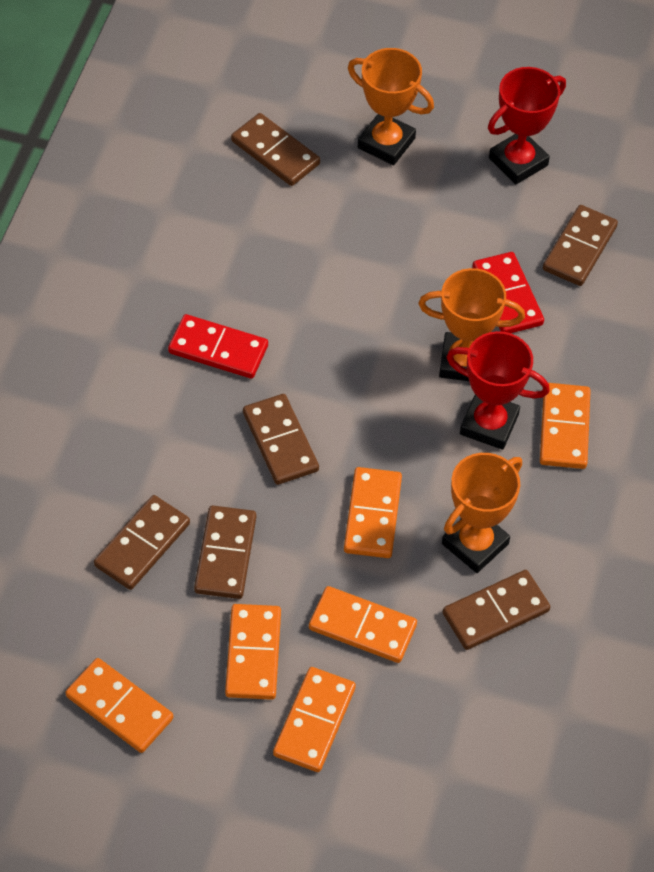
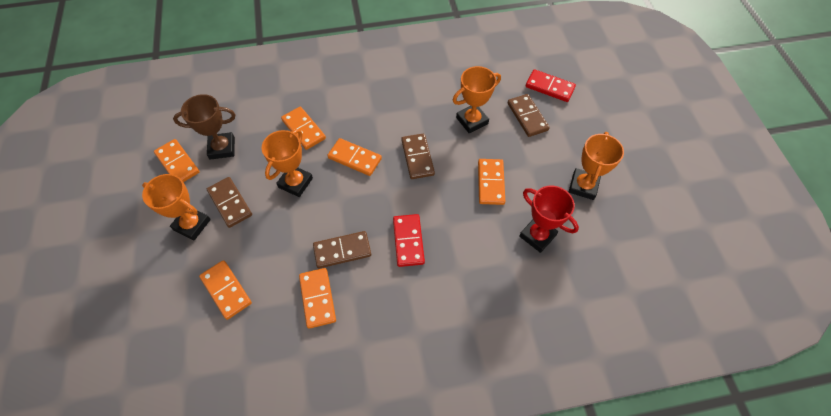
brown domino: [94,495,190,590] [194,506,256,599] [231,113,320,186] [243,394,319,485] [443,570,550,650] [543,205,618,286] = 6 -> [207,177,252,228] [313,231,371,268] [401,134,435,179] [508,94,550,137] = 4
brown trophy: none = 0 -> [173,94,235,160] = 1
orange trophy: [348,48,434,165] [418,268,525,381] [442,453,522,573] = 3 -> [142,174,211,240] [262,129,313,197] [453,66,501,133] [569,132,624,200] = 4
red trophy: [446,331,550,450] [488,67,566,185] = 2 -> [519,186,579,253] = 1

